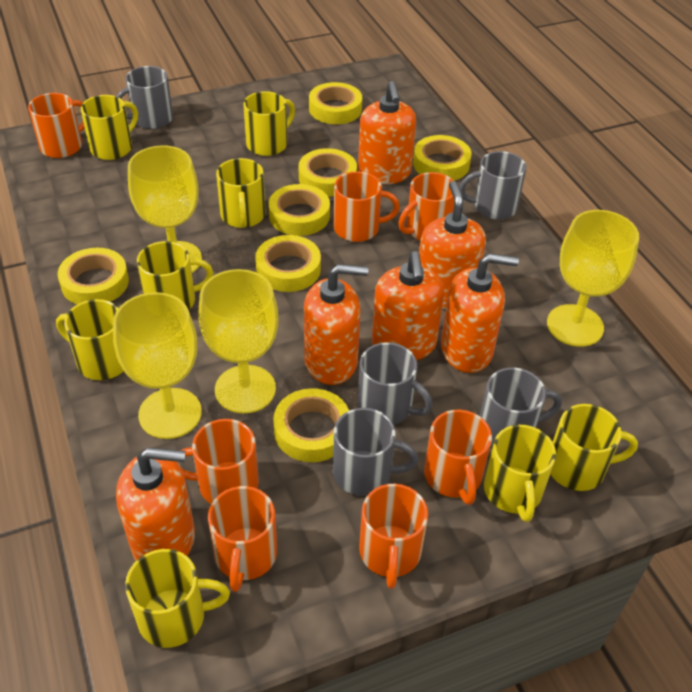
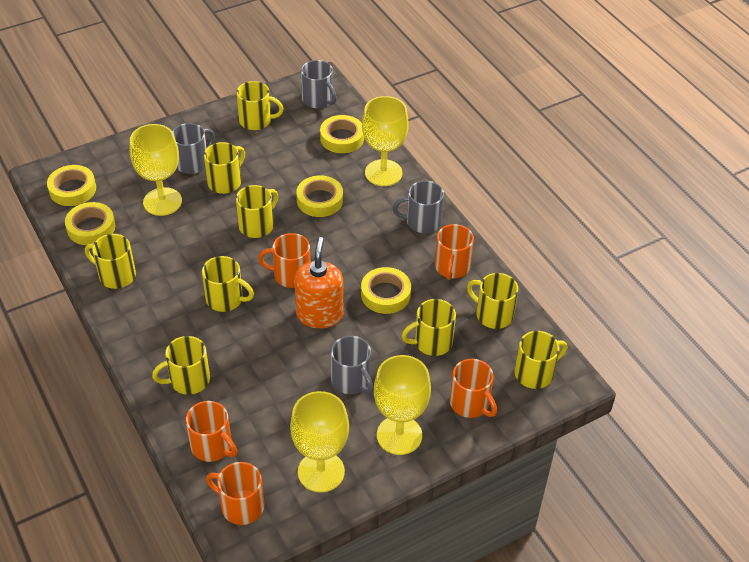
grey mug: [117,66,173,129] [333,408,419,496] [358,342,433,425] [459,151,526,220] [480,367,562,447] = 5 -> [172,123,215,174] [301,60,337,109] [331,336,373,394] [393,181,444,233] = 4
orange mug: [28,93,85,158] [181,419,259,504] [208,486,277,592] [334,171,400,242] [359,484,428,589] [398,172,454,240] [424,410,492,505] = 7 -> [186,401,237,462] [206,462,264,525] [258,233,310,288] [435,224,474,280] [450,359,497,418] = 5
orange soap dispenser: [116,447,195,561] [304,264,368,385] [358,81,416,185] [372,251,444,360] [419,181,486,309] [441,253,519,373] = 6 -> [294,237,343,328] = 1
yellow mug: [56,299,124,380] [81,95,138,160] [125,549,230,648] [137,241,213,310] [216,158,266,228] [243,91,295,156] [484,425,556,522] [551,404,638,491] = 8 -> [85,234,136,289] [152,336,210,395] [202,256,254,312] [204,142,245,194] [236,81,284,130] [236,185,278,238] [402,299,456,356] [467,273,518,329] [515,331,567,389] = 9
yellow tape: [58,248,129,304] [255,235,321,292] [269,184,330,236] [273,388,349,462] [299,148,357,197] [309,82,362,124] [413,135,471,181] = 7 -> [47,165,96,206] [65,202,115,245] [296,175,343,217] [320,115,364,153] [361,267,411,314] = 5

